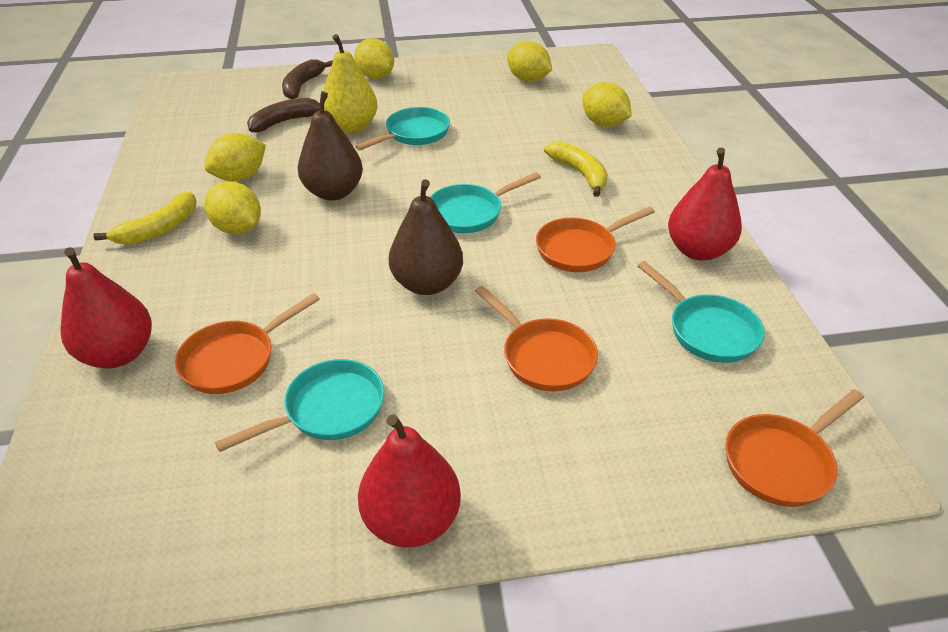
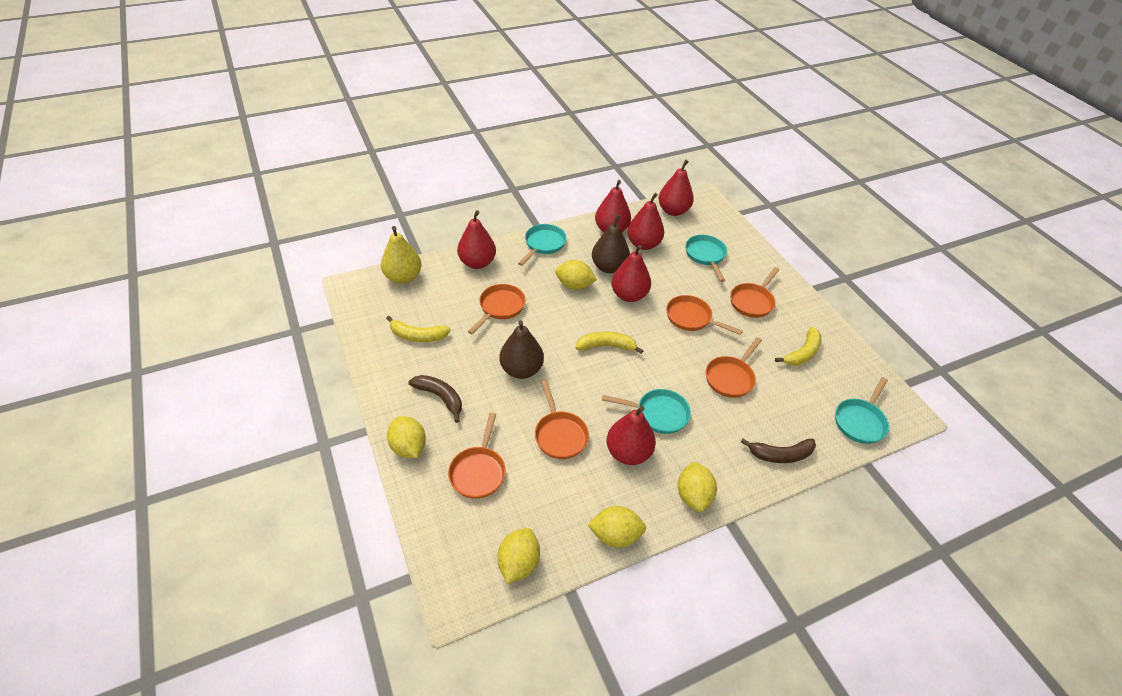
orange pan: [175,293,320,394] [475,286,598,391] [536,206,655,272] [725,389,864,507] = 4 -> [448,413,506,499] [468,284,526,334] [535,381,589,459] [666,295,743,335] [706,337,762,398] [730,267,780,318] = 6
red pear: [60,247,152,368] [358,414,461,547] [668,148,742,261] = 3 -> [457,210,496,269] [595,180,631,232] [607,406,656,465] [611,245,651,302] [627,193,664,250] [658,160,694,216] = 6
yellow banana: [93,192,197,245] [544,142,608,197] = 2 -> [386,316,451,342] [576,332,643,354] [775,327,821,366] = 3

